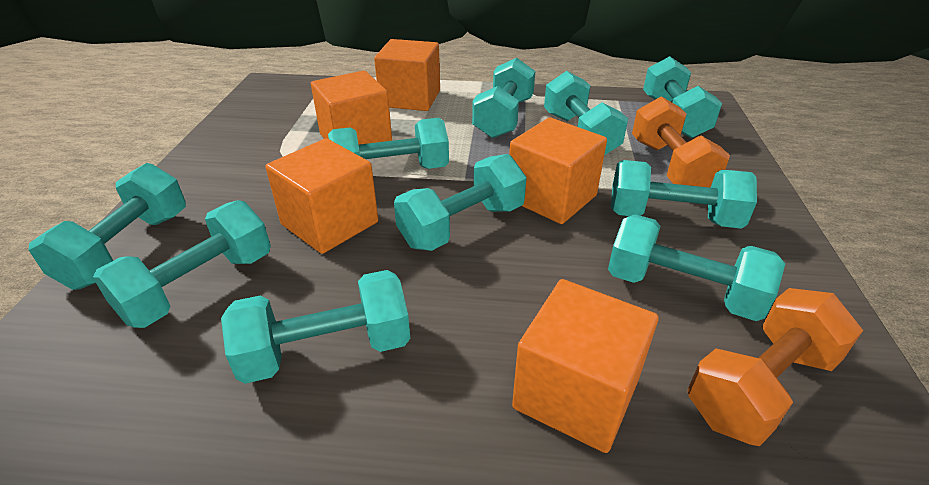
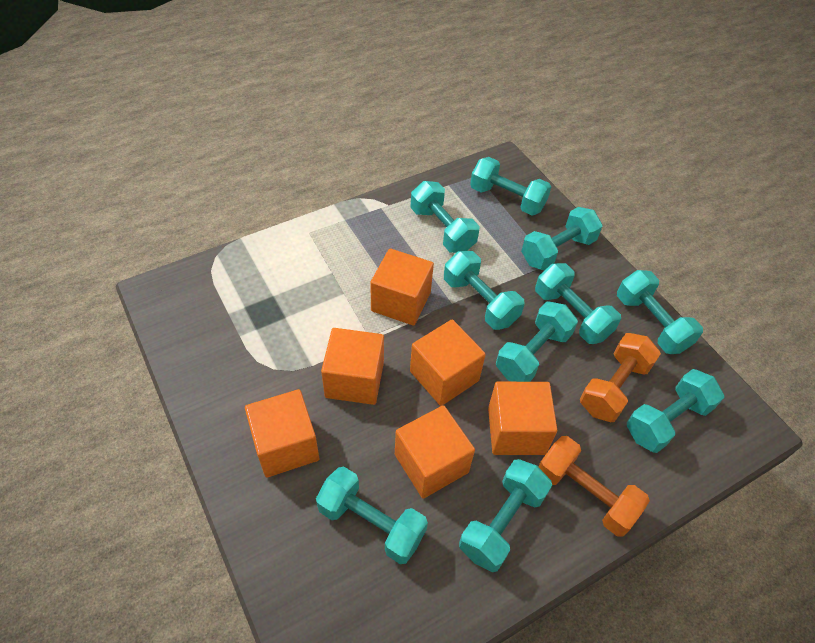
orange cube: [265,138,378,254] [311,71,392,145] [374,39,440,111] [509,117,607,224] [512,279,659,453] = 5 -> [245,389,319,478] [321,328,384,405] [370,248,434,326] [395,405,475,499] [410,320,486,406] [488,381,557,455] = 6

